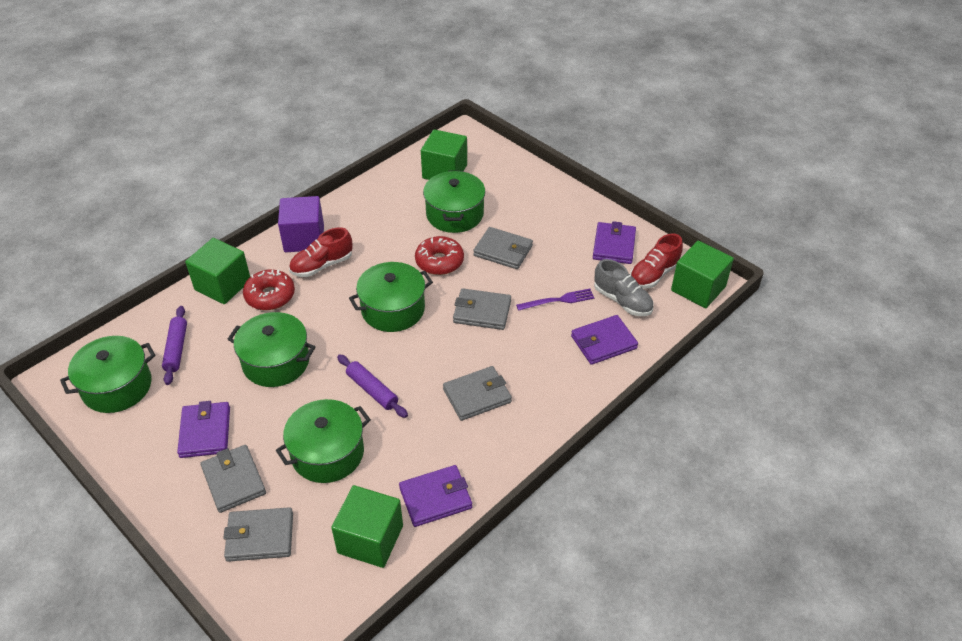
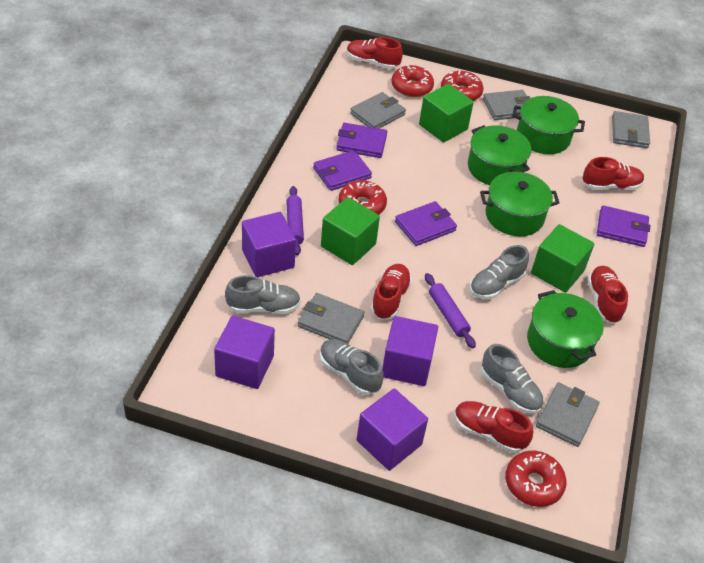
green cube: [185,238,250,304] [331,485,403,568] [421,129,467,180] [671,241,734,308] = 4 -> [321,197,380,265] [419,84,474,143] [531,224,594,293] = 3
green pot: [60,336,155,413] [228,312,315,387] [276,399,371,483] [349,262,433,332] [423,171,485,233] = 5 -> [468,125,531,185] [480,171,559,236] [512,96,585,154] [527,290,604,368] = 4
grey shoe: [594,259,653,316] = 1 -> [225,275,301,314] [320,339,384,395] [470,245,529,299] [481,344,544,414] = 4
purple cube: [278,196,324,252] = 1 -> [214,316,275,389] [242,212,296,277] [356,389,428,471] [382,316,438,386] = 4
purple fork: [516,289,594,311] = 1 -> none = 0
red donut: [243,270,295,310] [415,236,464,275] = 2 -> [339,180,387,215] [391,65,434,97] [441,70,483,101] [505,451,566,507] = 4
red shoe: [289,227,353,277] [630,233,683,289] = 2 -> [347,37,403,69] [371,264,412,320] [454,401,533,453] [583,157,644,190] [587,266,628,324] = 5

